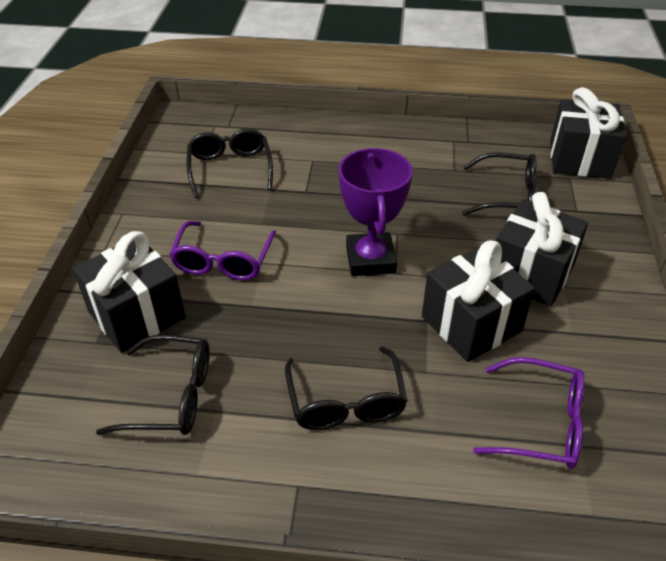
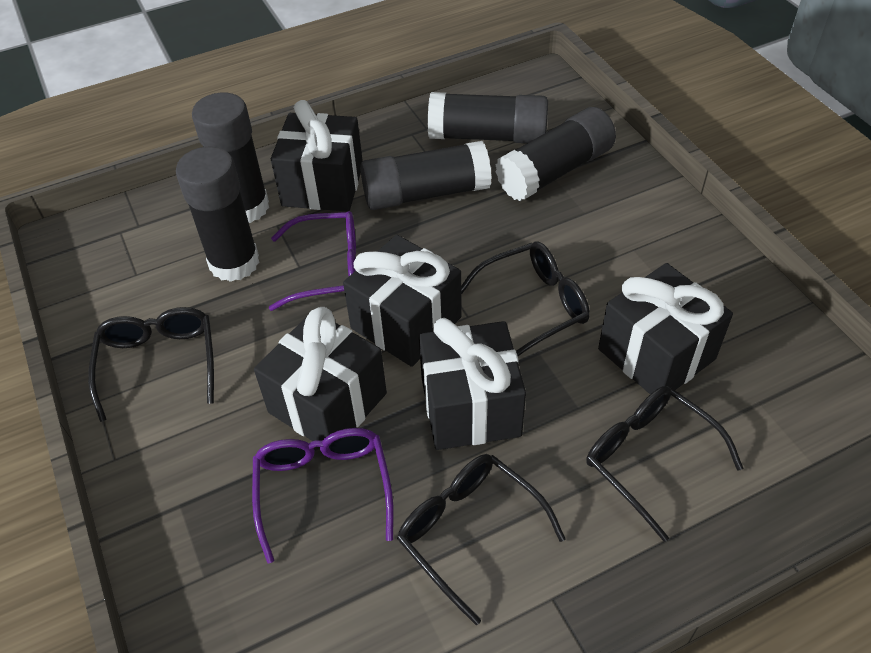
black gift: [73,231,186,353] [422,240,535,362] [496,192,588,306] [550,87,626,179] = 4 -> [254,307,387,441] [271,100,363,212] [343,235,462,367] [419,318,526,450] [598,263,733,394] = 5
black glue stick: none = 0 -> [176,147,260,282] [192,93,269,223] [360,141,492,210] [428,92,548,143] [495,107,616,201] = 5
purple trophy: [339,148,413,276] = 1 -> none = 0

